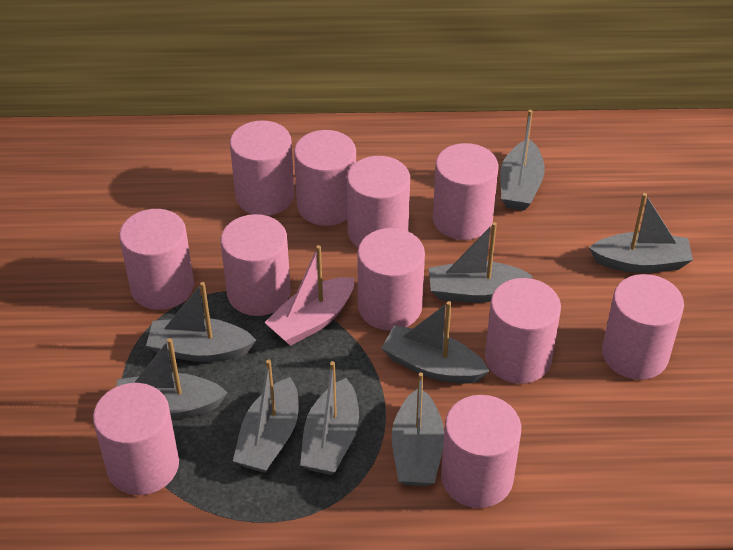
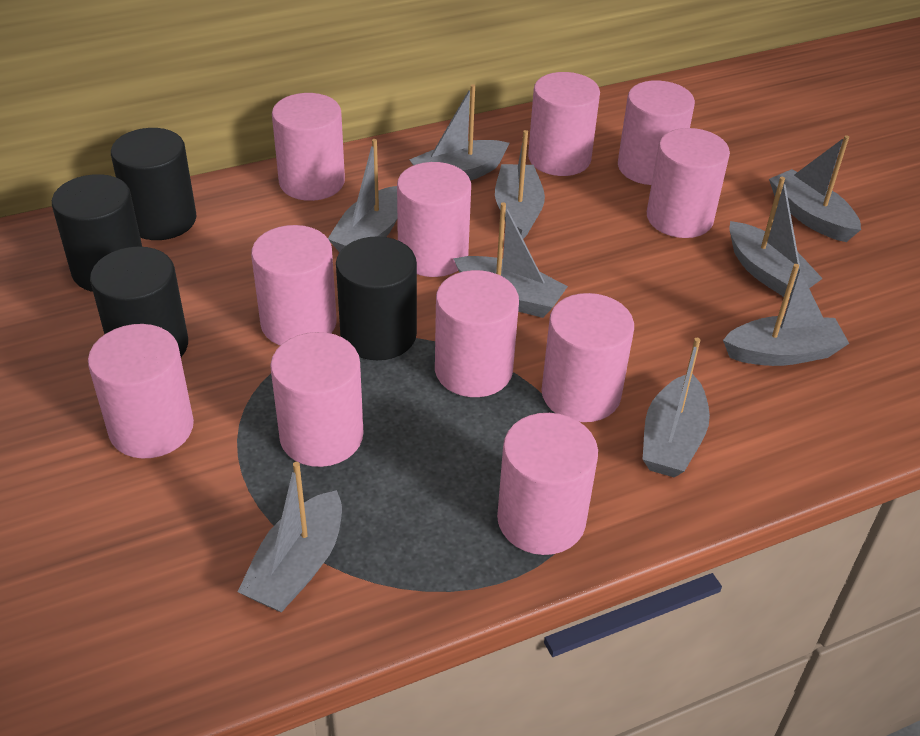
black cylinder: none = 0 -> [52,174,142,292] [90,246,188,357] [111,128,196,240] [336,236,417,360] = 4
pink boat: [264,245,354,346] = 1 -> none = 0

